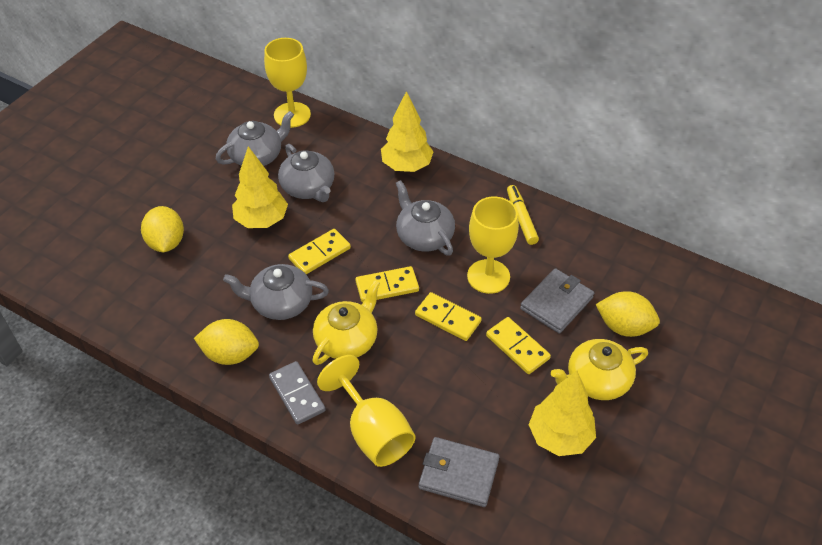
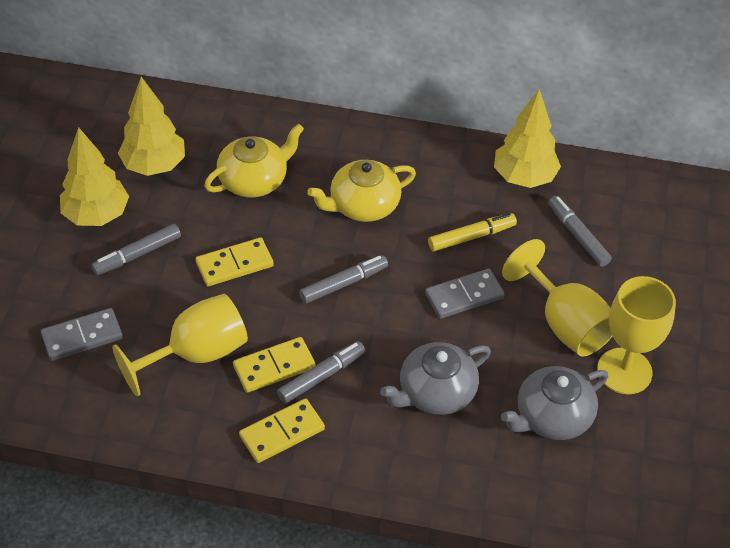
grey domino: [269,361,325,425] = 1 -> [41,308,123,361] [425,269,505,319] = 2
grey marker: none = 0 -> [91,224,181,275] [277,341,365,403] [299,255,388,304] [548,196,612,267] = 4
grey teapot: [216,111,294,166] [223,264,329,320] [278,144,334,202] [396,180,455,256] = 4 -> [380,342,491,415] [501,366,608,440] = 2
grey wallet: [419,437,499,507] [520,268,594,334] = 2 -> none = 0
yellow domino: [288,229,351,274] [355,266,419,302] [415,292,481,341] [486,317,551,374] = 4 -> [196,237,274,286] [233,337,316,393] [239,398,325,463] = 3
yellow lemon: [141,206,184,252] [194,319,259,365] [596,291,660,337] = 3 -> none = 0

